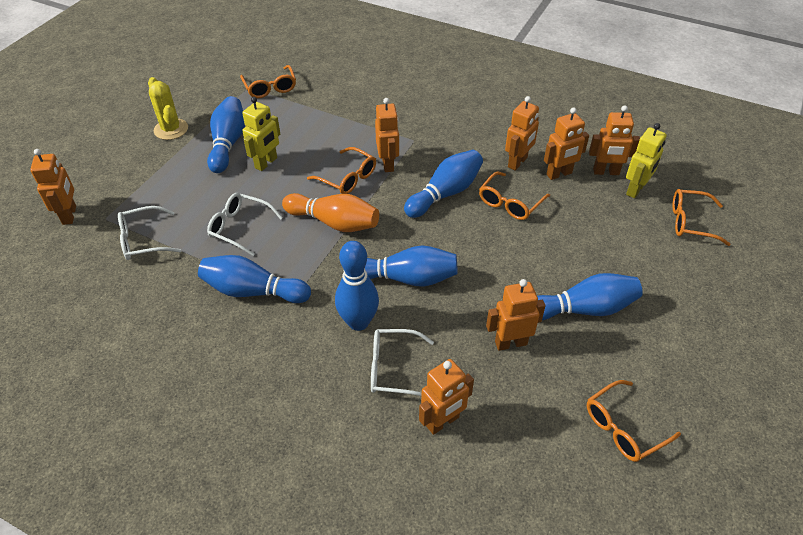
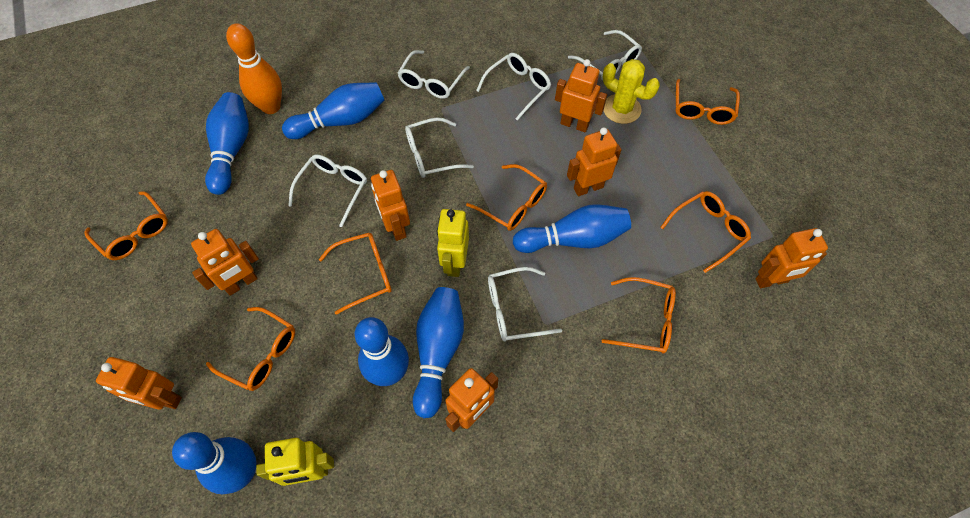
orange glasses: [240,65,296,98] [307,147,376,194] [479,172,550,220] [587,380,681,462] [672,189,731,246] = 5 -> [84,191,168,260] [206,307,295,391] [319,233,392,315] [466,164,547,231] [602,277,676,353] [660,191,751,273] [675,79,740,125] = 7
white glasses: [118,206,181,260] [207,193,283,256] [371,329,434,396] = 3 -> [288,155,367,227] [398,50,470,99] [405,117,474,178] [476,53,551,121] [488,267,562,342] [568,30,642,81] = 6

